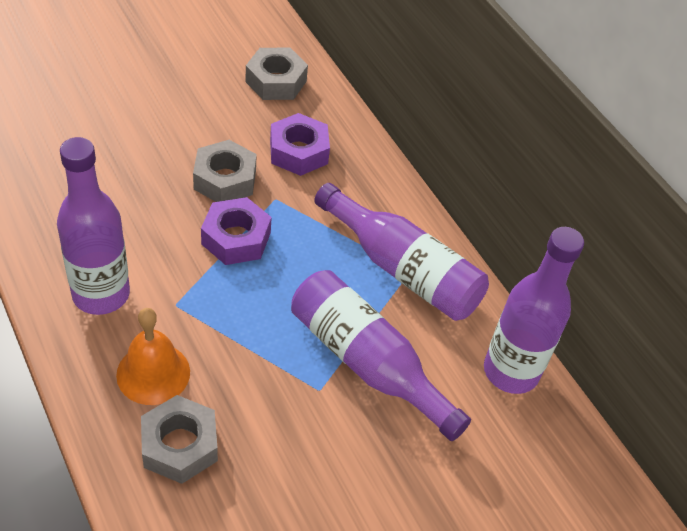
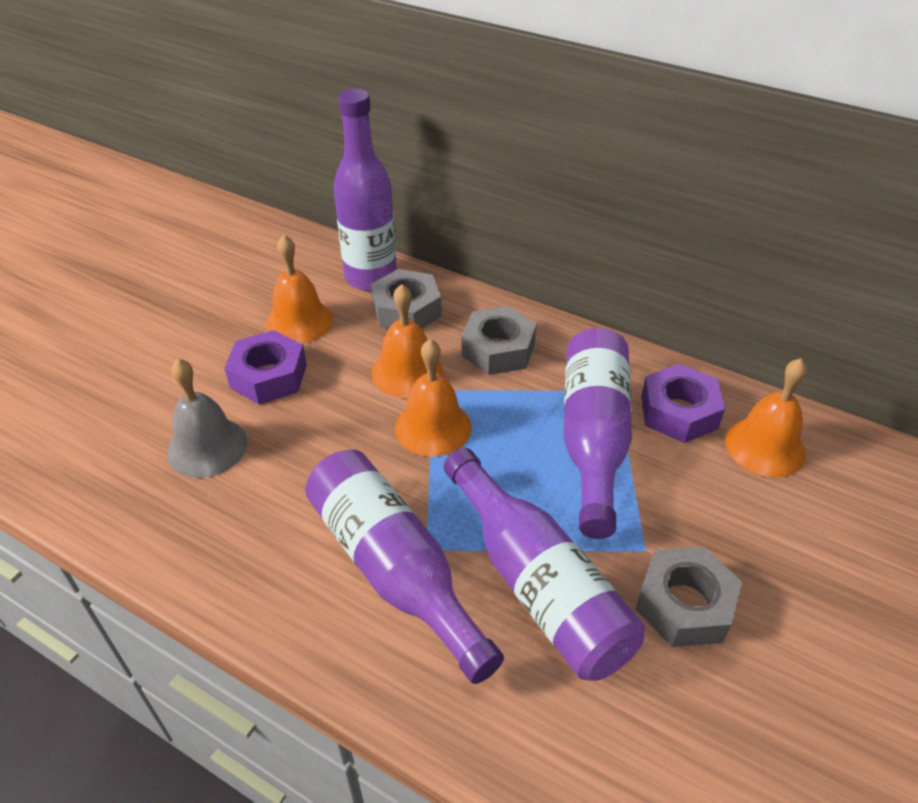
grey bell: none = 0 -> [167,359,247,478] = 1
orange bell: [116,308,190,405] = 1 -> [266,235,333,344] [371,284,443,398] [395,339,472,457] [725,358,807,477] = 4

